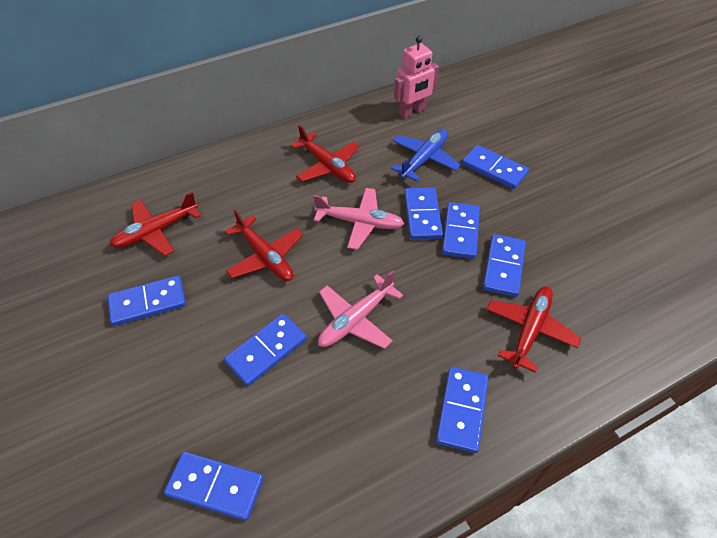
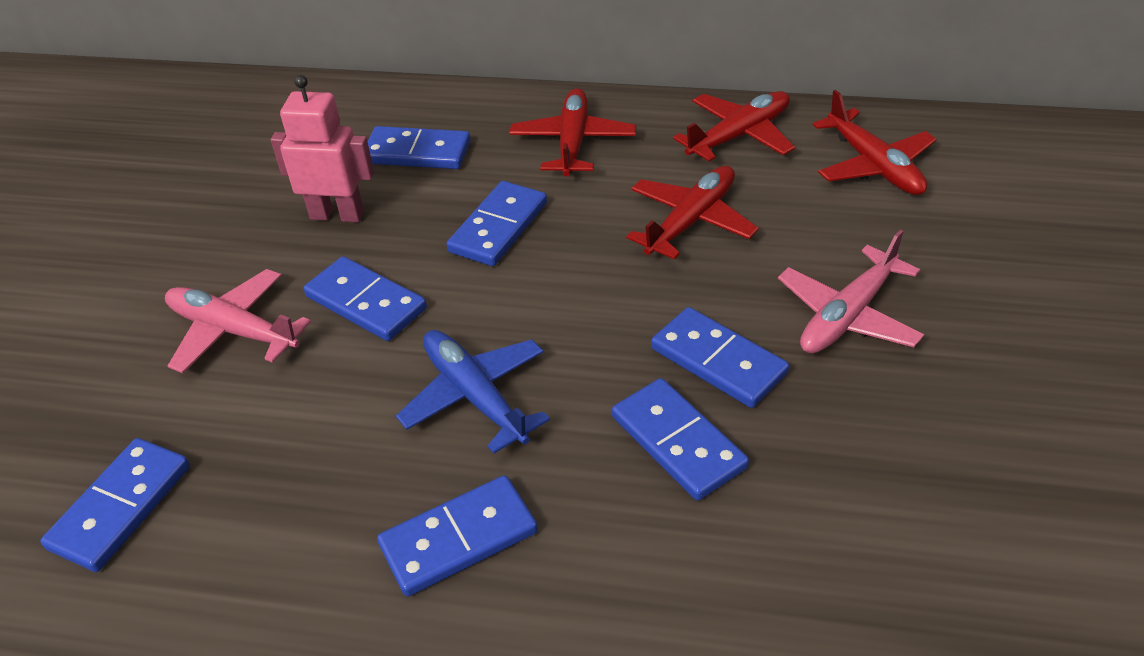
blue domino: [107,276,186,326] [164,452,264,521] [224,314,307,386] [404,187,443,240] [436,367,489,453] [442,202,480,259] [462,145,529,189] [483,234,526,297] = 8 -> [40,438,190,572] [304,256,427,341] [367,126,471,169] [377,475,538,596] [447,181,547,266] [612,378,749,501] [651,307,789,408] = 7

